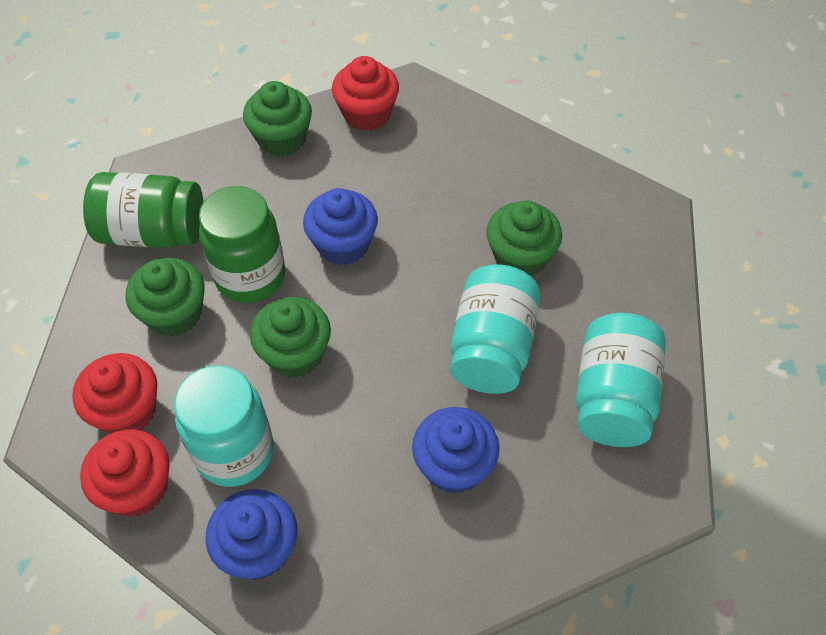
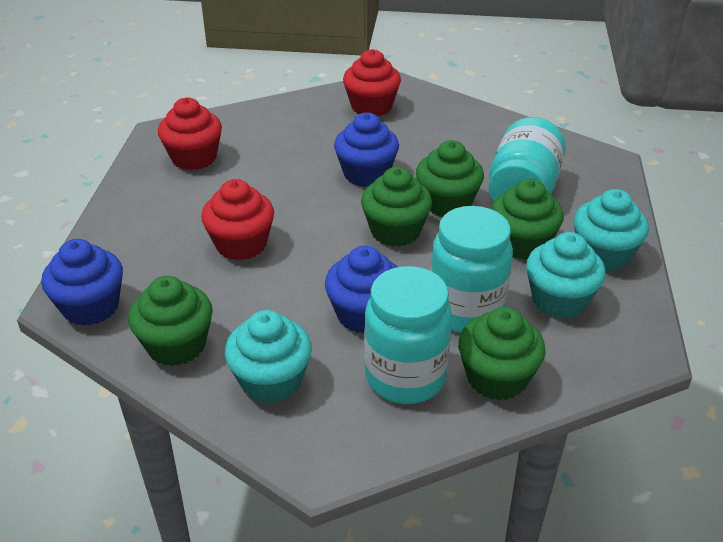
green cupcake: [126,258,204,337] [243,81,312,156] [250,297,331,378] [486,201,562,276] = 4 -> [128,276,213,366] [361,167,432,247] [416,140,484,217] [458,307,546,400] [491,179,564,260] = 5
green jar: [83,172,204,248] [199,186,285,303] = 2 -> none = 0
turquoise cupcake: none = 0 -> [225,310,312,404] [526,232,606,318] [574,189,649,271] = 3

